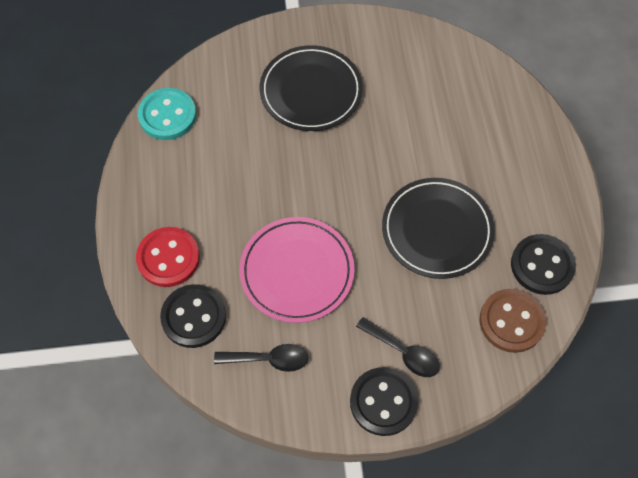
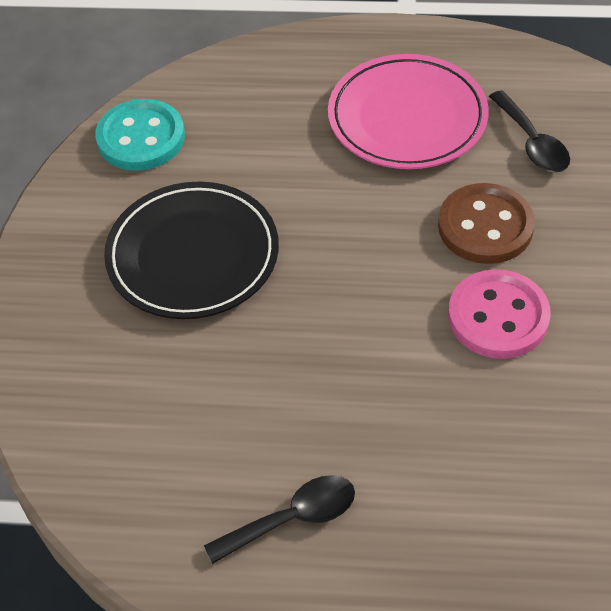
black button: [160,284,226,348] [350,367,418,436] [511,234,576,295] = 3 -> none = 0
black plate: [260,45,363,131] [382,178,495,279] = 2 -> [104,182,279,319] = 1
pink button: none = 0 -> [448,269,551,359] = 1
red button: [136,227,200,287] = 1 -> none = 0

